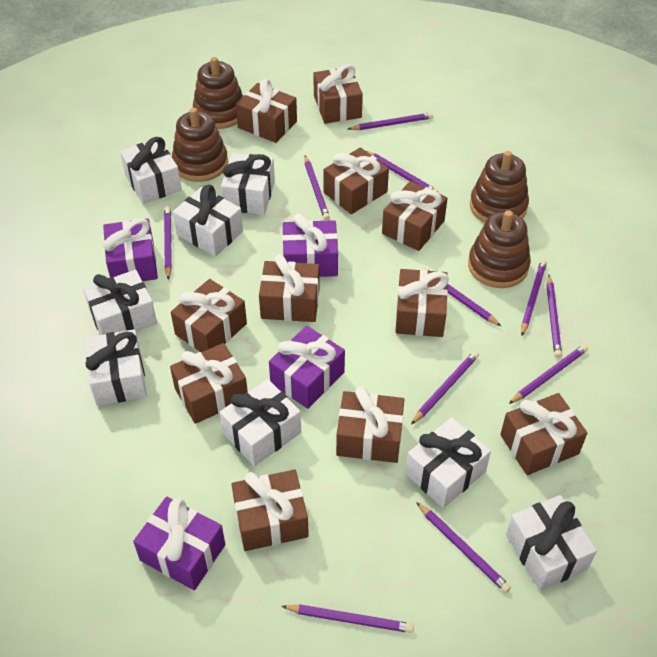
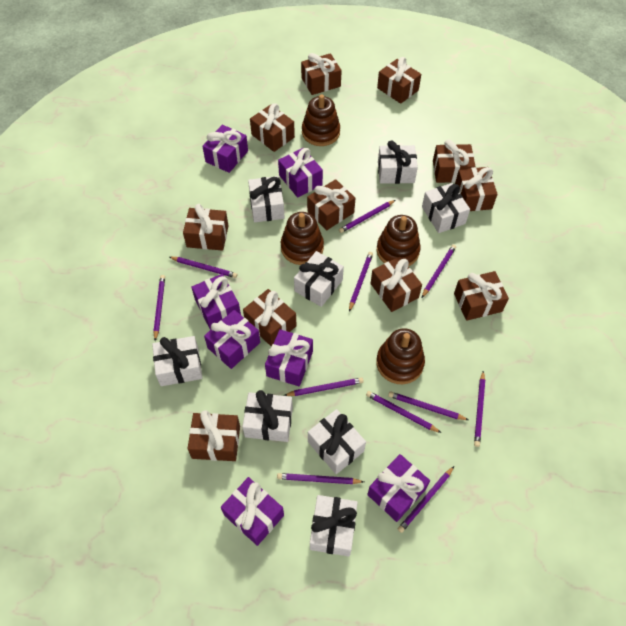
purple gift: [103,218,158,281] [133,497,225,590] [269,326,345,409] [282,214,338,277] = 4 -> [191,274,241,330] [202,125,248,173] [204,310,260,369] [221,477,284,546] [265,329,313,386] [278,148,323,198] [367,454,430,522] = 7

